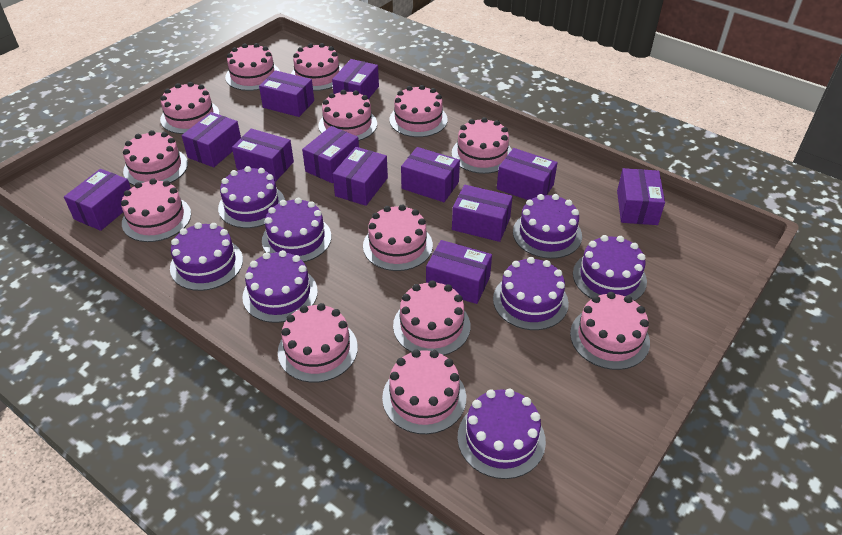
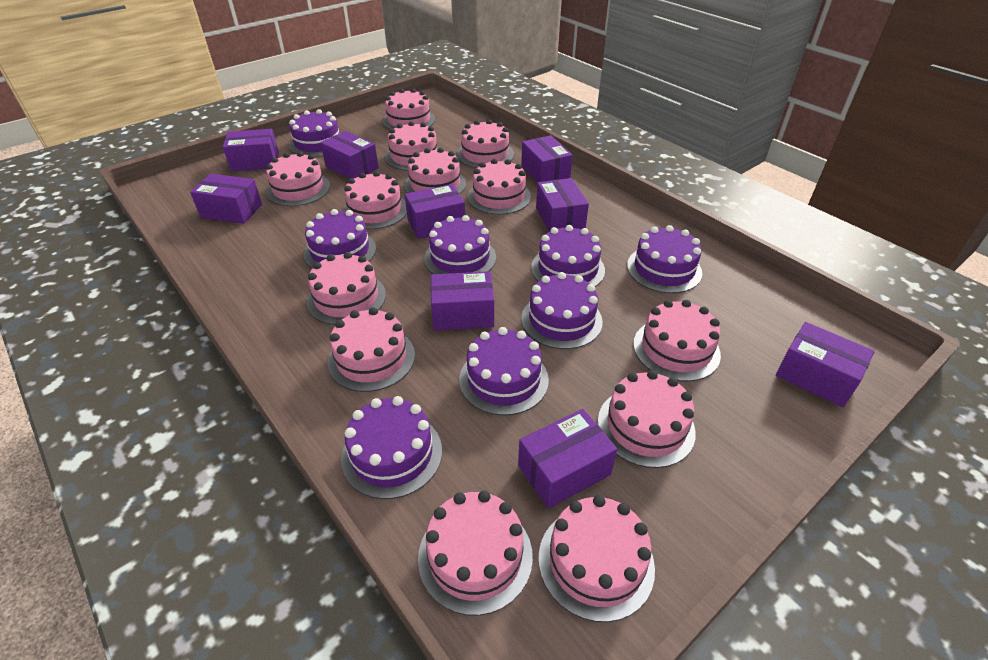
purple box: [64,169,131,231] [182,112,241,167] [232,129,294,181] [259,70,314,117] [302,126,359,183] [332,59,379,99] [333,147,388,206] [401,147,460,202] [426,240,492,304] [452,185,513,242] [497,148,558,200] [617,168,665,225] = 12 -> [190,174,262,224] [223,129,279,172] [320,131,379,179] [405,184,465,239] [431,271,494,331] [518,409,617,509] [521,135,573,183] [536,178,589,232] [776,322,875,407] = 9

